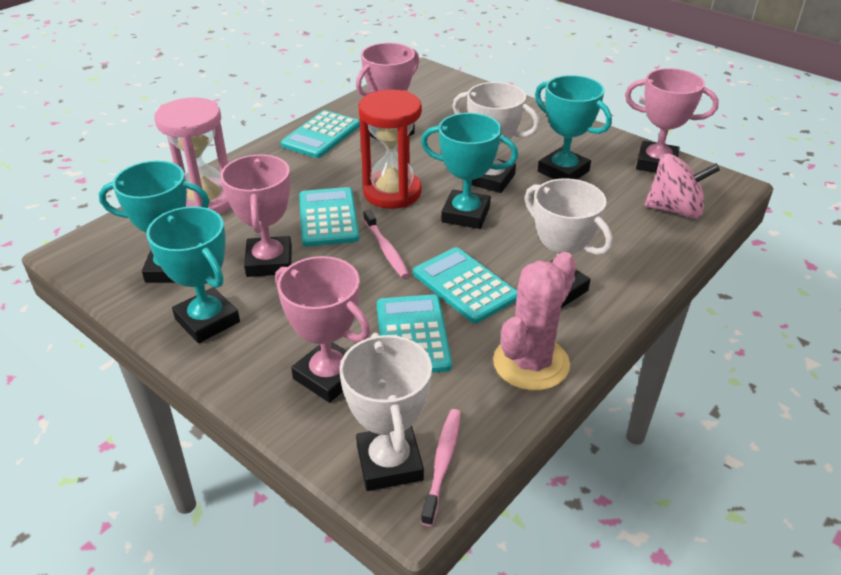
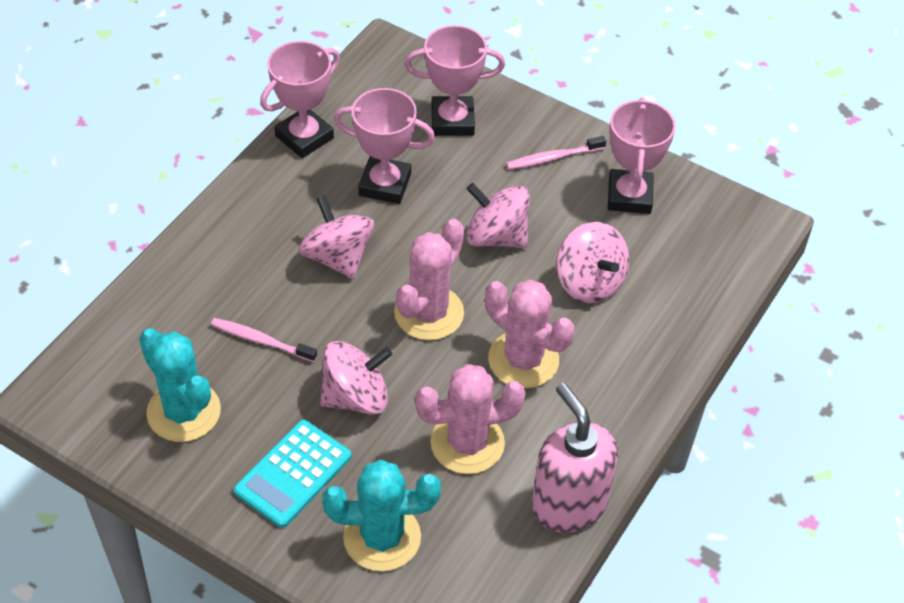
pink cactus: [493,252,576,391] = 1 -> [394,219,464,340] [415,364,526,474] [485,279,575,388] = 3
pink hourglass: [154,97,231,215] = 1 -> none = 0
pink soap dispenser: none = 0 -> [532,383,618,533] = 1
pink spinning top: [644,153,720,219] = 1 -> [299,195,374,279] [320,341,392,415] [466,183,530,248] [557,222,629,303] = 4
red hourglass: [358,89,422,209] = 1 -> none = 0
turquoise cactus: none = 0 -> [139,328,221,442] [322,460,441,571] = 2
turquoise calculator: [281,110,360,158] [299,187,359,246] [377,294,452,373] [413,247,517,323] = 4 -> [234,420,351,528] = 1
turquoise trophy: [99,160,210,283] [146,206,240,343] [421,113,518,229] [535,75,612,179] = 4 -> none = 0
white trophy: [339,333,432,491] [452,82,540,193] [525,178,613,308] = 3 -> none = 0

